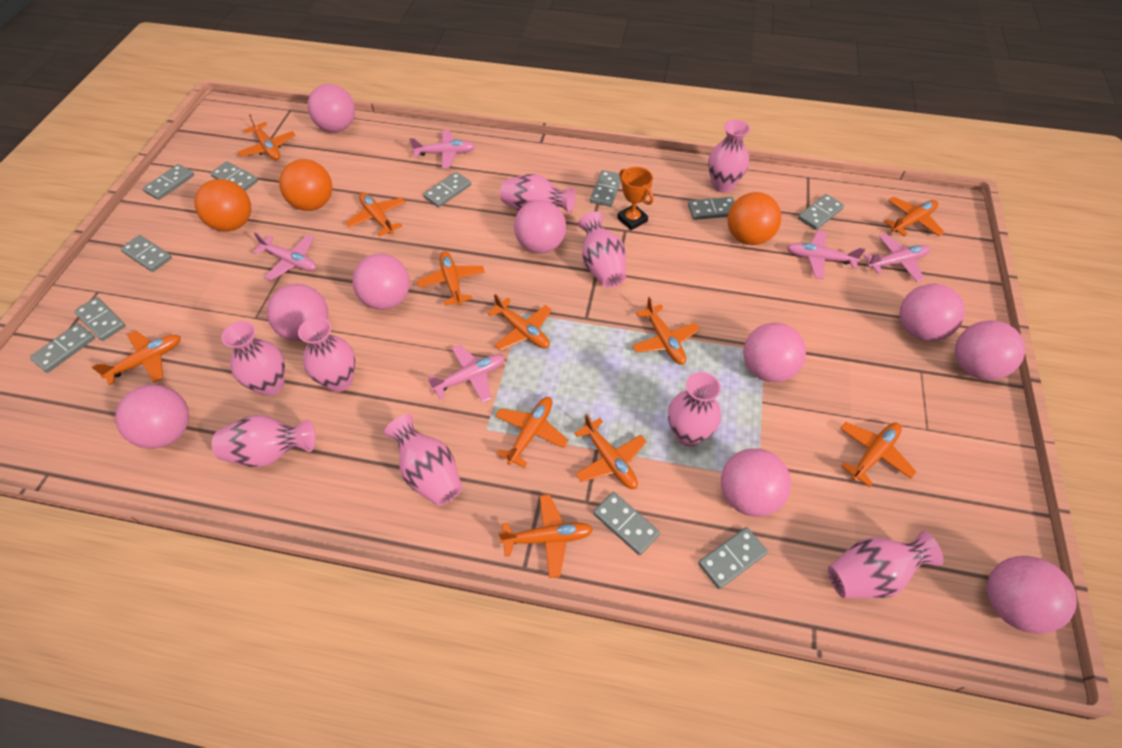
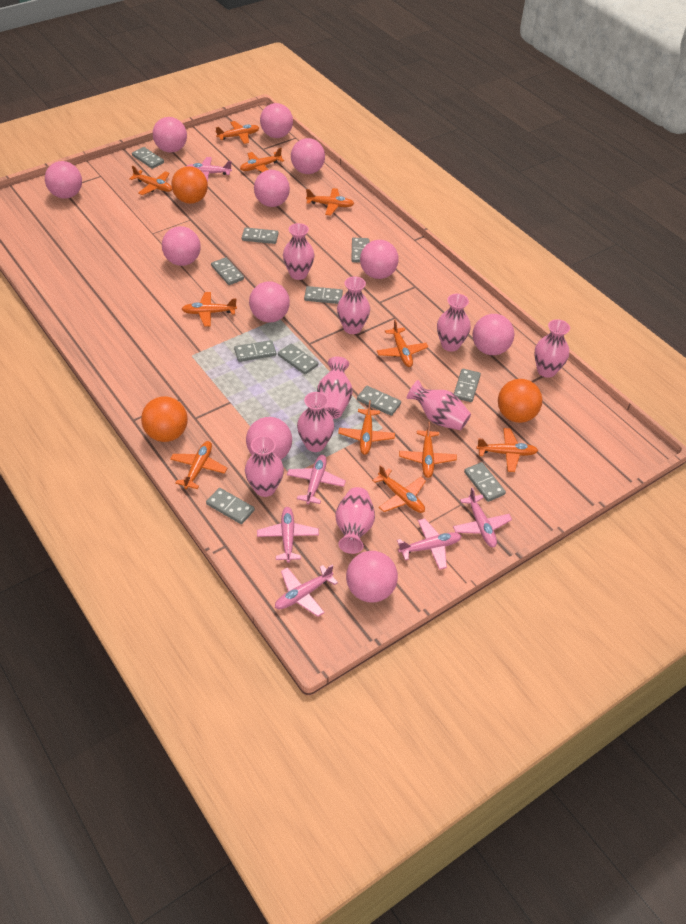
orange trophy: [617,167,654,230] = 1 -> none = 0
pink ball: [115,385,189,449] [267,284,328,342] [307,84,355,132] [352,254,410,310] [514,200,566,253] [721,448,791,517] [743,323,806,382] [900,283,965,341] [955,320,1025,380] [987,556,1077,634] = 10 -> [45,161,82,199] [153,117,187,153] [162,226,201,266] [246,417,292,460] [249,281,290,323] [254,170,290,207] [260,103,293,138] [291,138,325,174] [346,551,398,602] [360,240,399,279] [473,314,514,355] = 11
pink plane: [253,233,316,281] [409,130,475,169] [428,345,505,403] [787,230,865,279] [863,234,930,282] = 5 -> [186,157,232,182] [257,507,319,563] [275,564,338,617] [287,455,346,504] [397,518,461,570] [453,487,512,547] = 6

